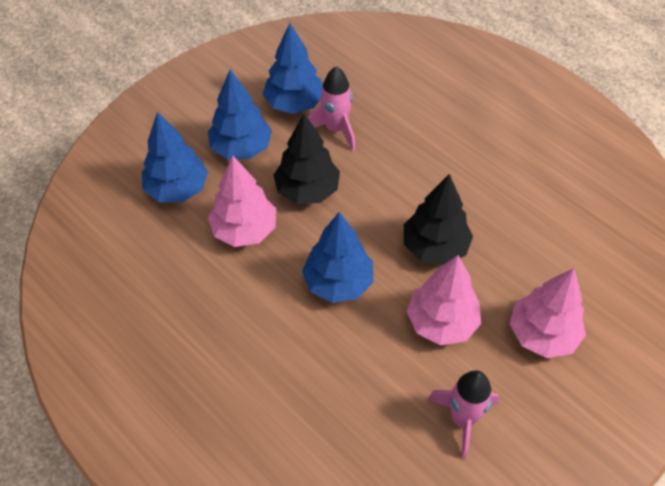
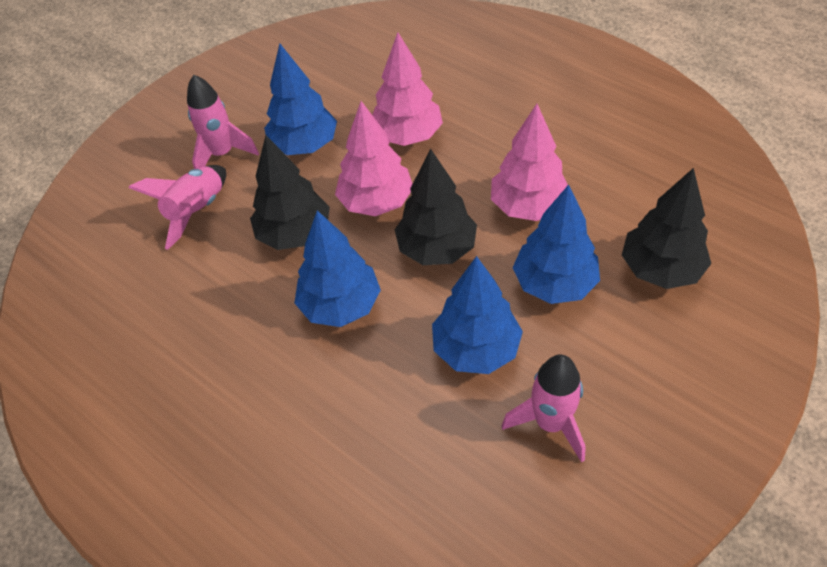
black tree: [273,113,340,204] [404,174,473,265] = 2 -> [250,135,330,250] [395,149,477,265] [622,168,711,289] = 3
pink rocket: [307,66,355,151] [427,370,499,459] = 2 -> [128,165,226,250] [187,75,259,169] [502,354,586,463] = 3

